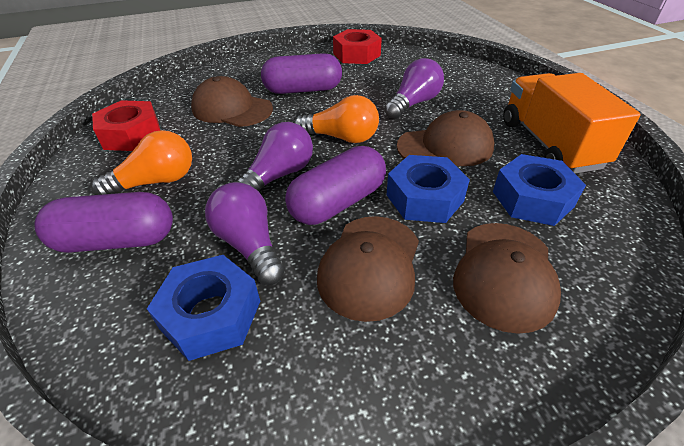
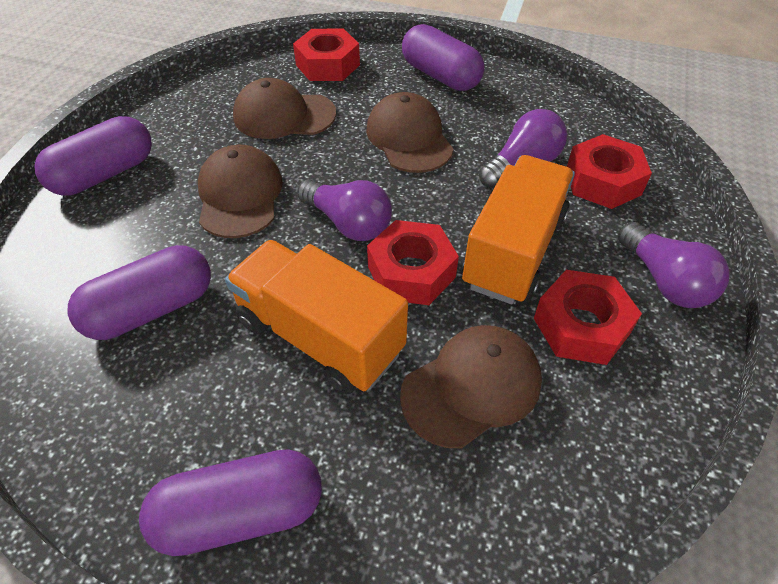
blue nut: [147,255,260,361] [387,155,470,223] [493,154,586,226] = 3 -> none = 0
orange light bulb: [91,130,192,195] [294,95,379,143] = 2 -> none = 0
orange truck: [503,73,641,173] = 1 -> [225,240,408,394] [462,155,575,304] = 2
purple capsule: [34,192,173,253] [261,53,342,94] [285,146,386,225] = 3 -> [34,116,152,196] [68,245,211,340] [139,449,322,556] [402,24,484,91] = 4
red nut: [92,100,160,151] [333,29,382,64] = 2 -> [293,29,360,81] [367,220,459,305] [534,270,642,365] [567,134,652,209] = 4

